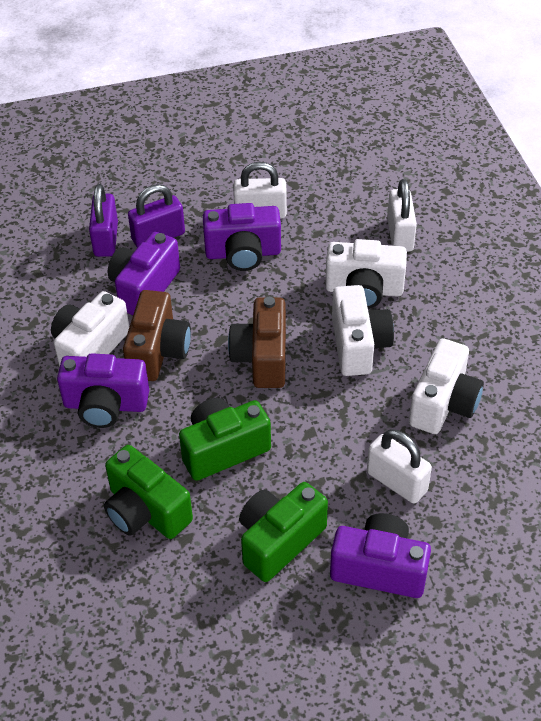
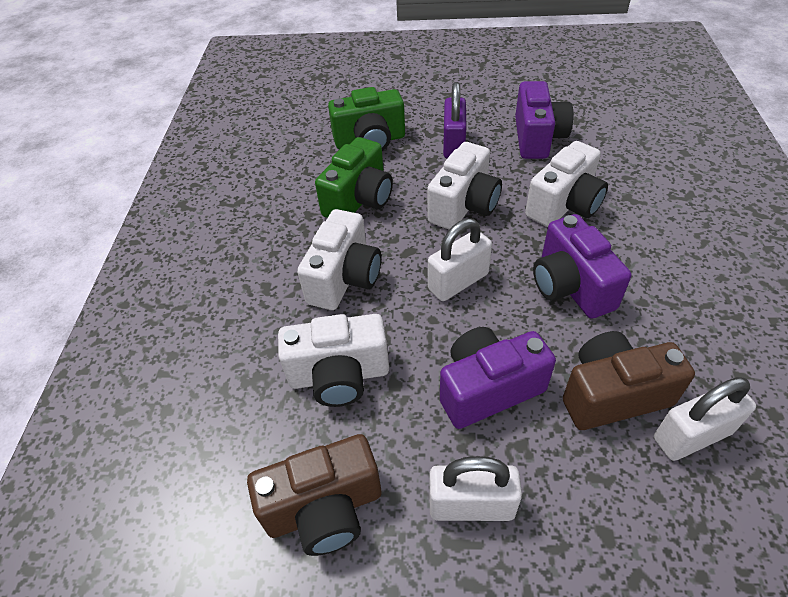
green camera: [104,445,193,539] [179,398,271,481] [239,482,328,582] = 3 -> [315,137,393,218] [328,87,405,151] = 2
purple camera: [57,353,149,428] [108,232,180,315] [203,203,281,271] [330,513,431,598] = 4 -> [440,327,556,429] [515,81,573,159] [533,214,631,319] = 3
purple padlock: [89,184,118,257] [128,184,185,248] = 2 -> [443,82,466,158] = 1

